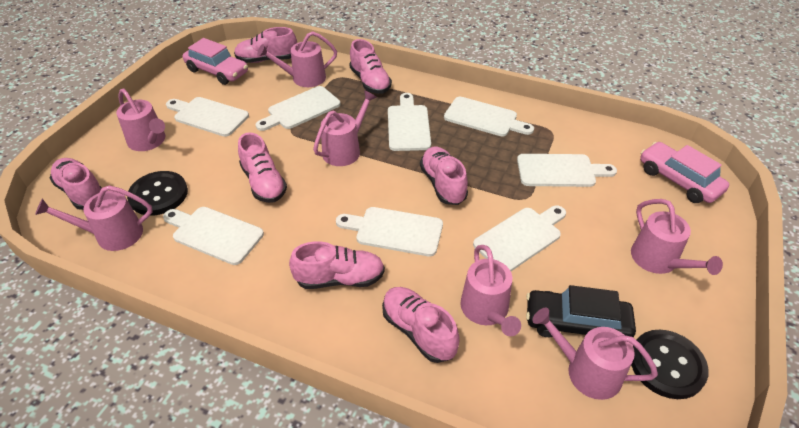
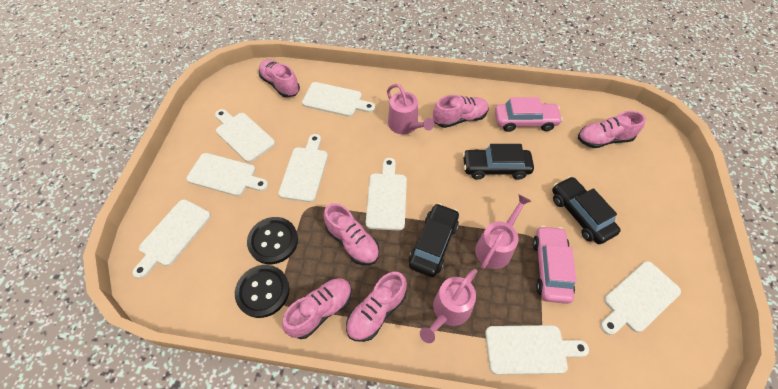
black car: [526,285,636,338] = 1 -> [409,203,459,277] [462,144,534,180] [552,176,621,244] = 3
pink shoe: [49,158,102,210] [234,27,297,63] [238,132,287,203] [289,241,385,289] [349,39,392,94] [382,287,460,363] [420,146,468,205] = 7 -> [259,59,300,98] [282,278,352,339] [324,203,380,265] [346,272,407,342] [433,95,489,128] [578,111,646,148] = 6
pink watering can: [35,185,153,251] [116,88,165,151] [257,31,337,87] [313,90,377,166] [460,245,521,336] [532,308,658,400] [631,199,723,275] = 7 -> [387,84,434,134] [420,269,477,343] [475,195,531,269] = 3

